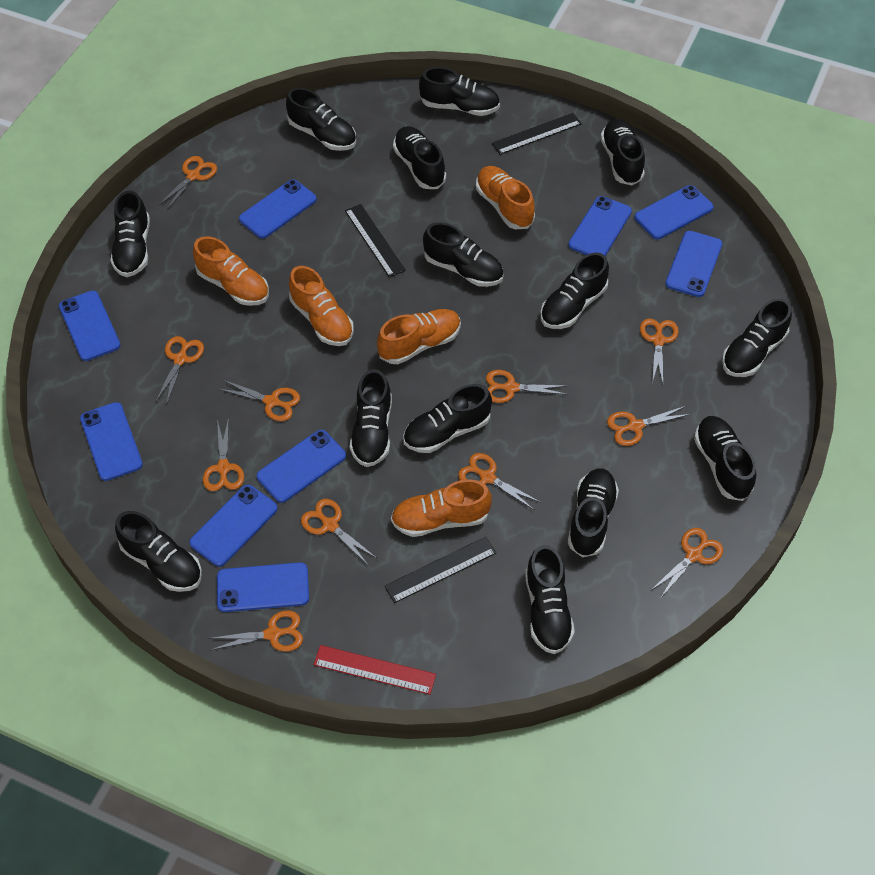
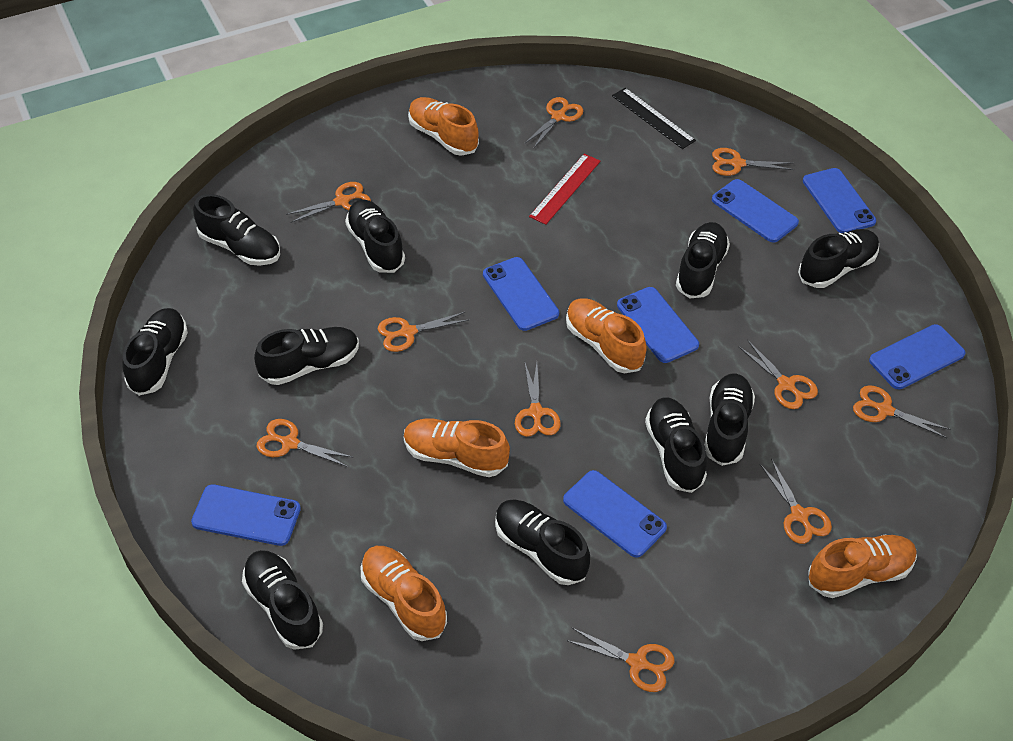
black ruler: [345,204,406,278] [384,537,496,603] [492,113,582,155] = 3 -> [612,88,696,149] = 1
black shoe: [110,191,150,277] [115,511,202,592] [286,88,356,151] [350,369,392,467] [393,126,446,189] [403,384,492,453] [419,67,500,116] [423,222,504,287] [525,545,575,654] [540,253,609,329] [568,468,619,557] [600,119,645,185] [694,416,756,501] [722,298,792,377] = 14 -> [123,308,188,396] [194,194,280,266] [242,550,323,650] [254,327,359,385] [345,199,405,273] [495,499,590,585] [645,397,707,493] [676,222,730,299] [705,374,755,466] [798,229,879,288] = 10
blue phone: [59,291,121,361] [80,402,143,481] [189,485,278,567] [217,562,309,612] [239,180,317,239] [257,430,346,503] [568,196,632,256] [634,185,714,239] [665,231,722,297] = 9 -> [191,484,301,546] [483,257,559,331] [563,470,667,558] [617,287,699,363] [712,179,799,243] [803,168,876,233] [869,324,965,389] = 7
orange scissors: [156,336,204,405] [158,156,217,210] [203,417,244,491] [208,610,303,652] [219,379,300,421] [301,499,376,566] [458,453,540,510] [486,370,568,403] [607,406,691,446] [640,318,679,383] [651,528,723,597] = 11 -> [256,419,354,467] [286,182,371,223] [378,312,469,352] [515,363,560,437] [524,97,583,149] [566,628,675,692] [712,148,794,176] [738,340,818,409] [760,458,832,544] [853,385,950,438] = 10

